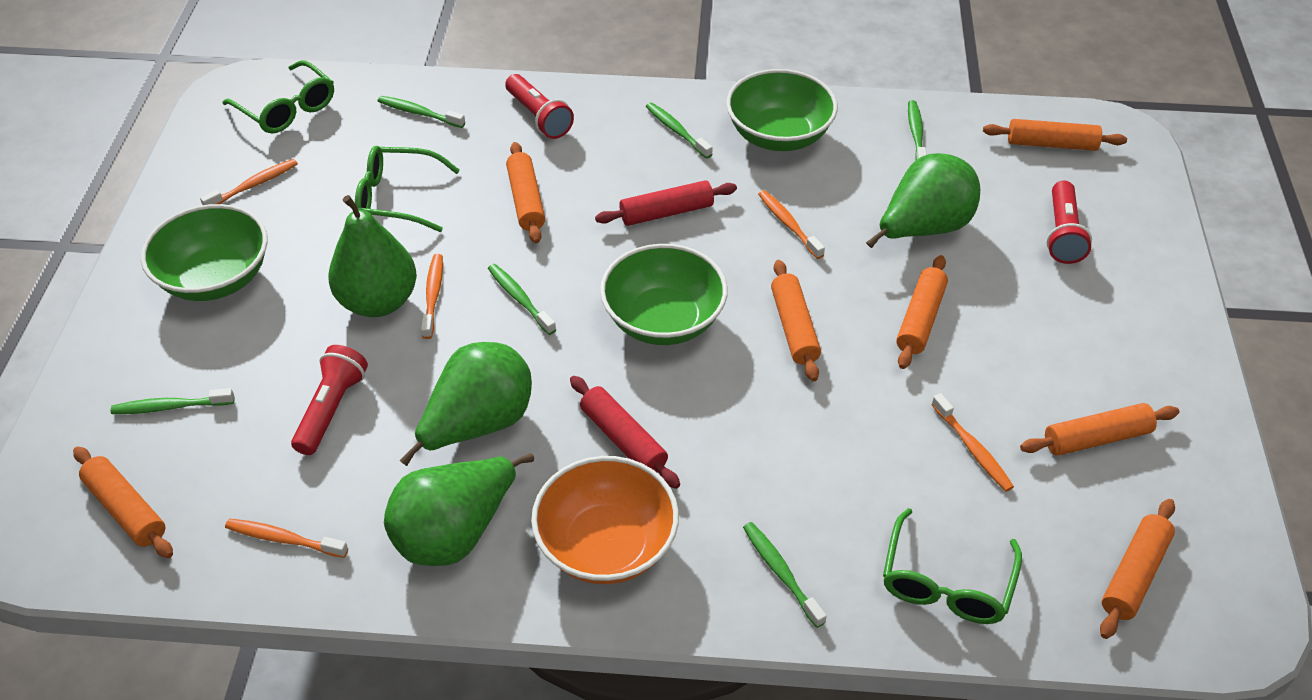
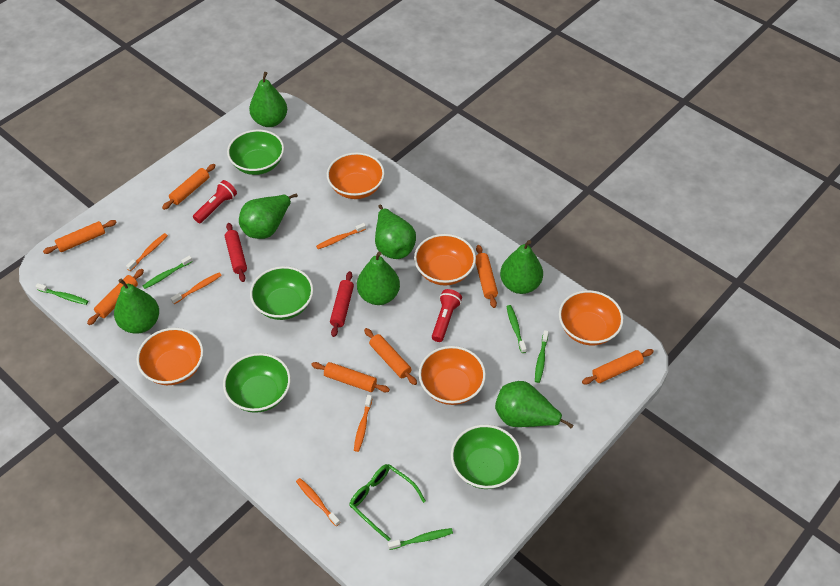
green bowl: [141,204,268,301] [600,244,728,345] [726,69,838,151] = 3 -> [223,353,291,413] [227,130,284,175] [250,266,313,320] [451,425,522,489] = 4
green glasses: [223,60,334,133] [355,146,460,232] [883,508,1022,624] = 3 -> [349,464,426,541] = 1
green pear: [328,195,417,317] [384,453,534,566] [400,342,532,466] [866,153,980,248] = 4 -> [114,278,159,334] [239,194,298,239] [249,72,287,127] [357,252,400,305] [375,205,416,259] [495,381,573,428] [500,240,543,294] = 7
green toothbrush: [111,388,234,414] [378,96,465,128] [488,264,556,335] [646,102,713,159] [743,522,827,628] [908,100,927,160] = 6 -> [35,283,88,305] [143,255,193,289] [388,528,453,550] [506,305,526,353] [535,330,549,383] = 5
orange bowl: [531,456,679,584] = 1 -> [136,328,204,385] [327,152,385,199] [414,234,476,285] [419,346,486,405] [559,290,624,345] = 5
red flashlight: [291,345,368,455] [505,74,574,139] [1047,181,1092,264] = 3 -> [193,180,237,223] [432,289,462,342] = 2

